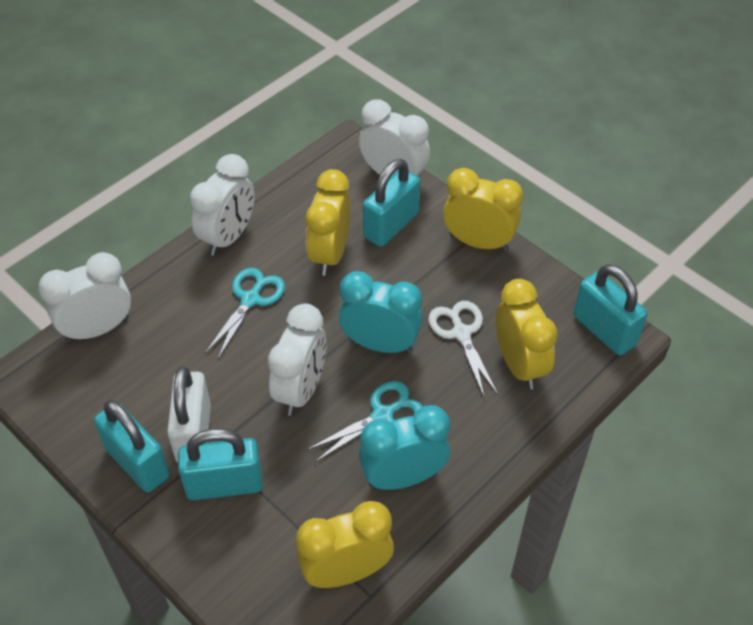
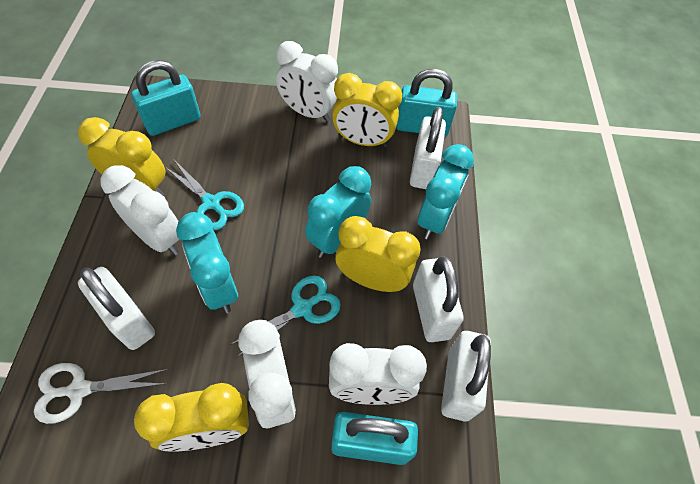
turquoise clock: [339,271,423,353] [359,405,450,490] = 2 -> [176,212,238,313] [305,166,371,258] [418,144,474,240] = 3
turquoise padlock: [94,400,169,492] [178,428,263,500] [363,159,420,247] [573,264,647,356] = 4 -> [131,60,201,136] [331,412,418,465] [396,69,457,136] = 3
white padlock: [167,367,211,463] = 1 -> [78,267,155,350] [410,107,446,189] [413,256,464,342] [441,331,491,422] = 4

